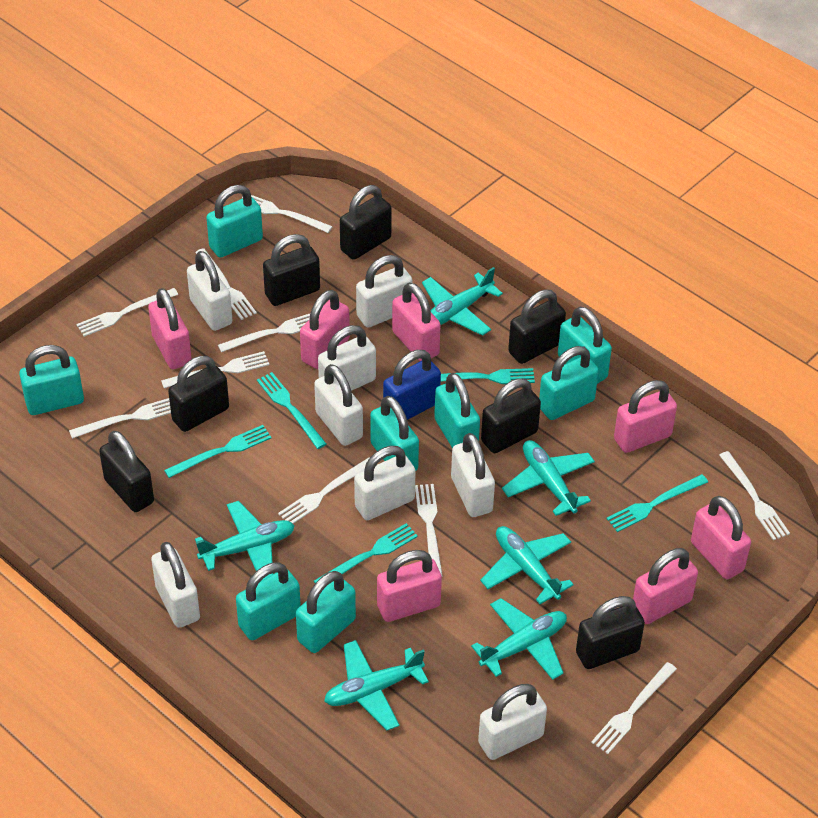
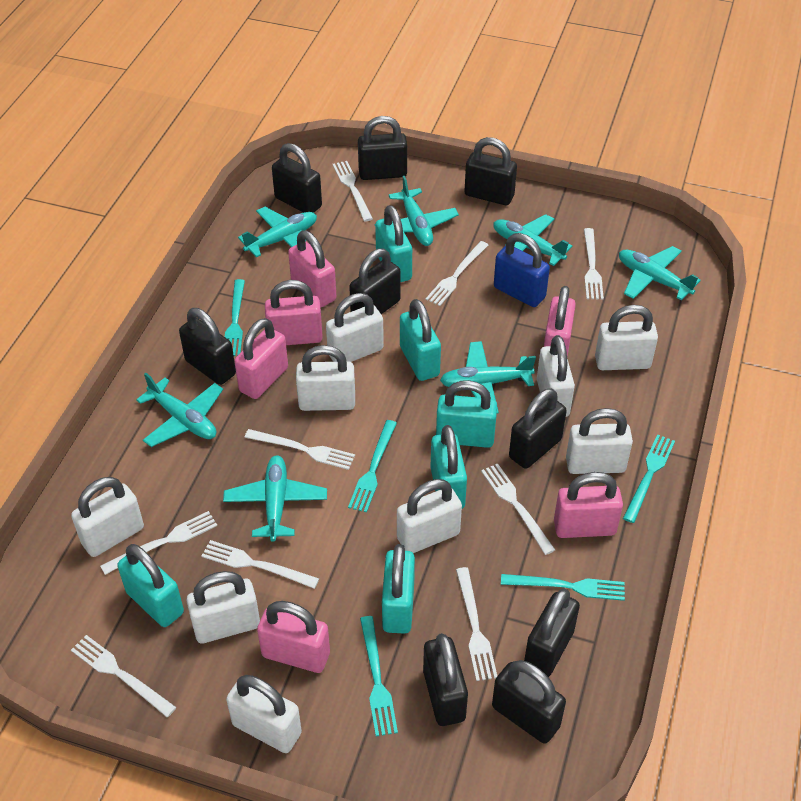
black padlock: [99,431,154,512] [168,356,229,432] [263,234,320,306] [340,185,392,260] [481,378,541,453] [508,289,566,364] [576,596,645,669] = 7 -> [179,308,236,385] [272,143,322,213] [349,248,400,314] [358,116,407,180] [423,633,468,726] [464,137,517,205] [492,660,566,744] [509,388,567,469] [524,589,580,677] = 9
pink padlock: [148,288,192,369] [300,290,350,369] [377,550,442,622] [392,283,441,361] [614,380,677,453] [633,548,698,624] [691,496,751,579] = 7 -> [234,318,288,399] [257,601,330,673] [265,280,323,345] [288,230,336,308] [544,286,576,357] [554,472,623,538] = 6
turquoise padlock: [19,345,84,415] [206,185,263,258] [236,562,301,640] [296,571,356,653] [370,396,419,470] [434,373,480,448] [539,346,599,420] [558,307,612,384] = 8 -> [117,544,184,627] [375,205,412,282] [382,544,415,634] [400,299,441,381] [430,425,467,509] [436,380,497,448] = 6
turquoise plane: [195,501,295,581] [324,640,429,730] [422,267,503,336] [471,598,567,680] [480,526,574,604] [502,440,595,516] = 6 -> [136,373,223,447] [223,455,327,542] [238,207,317,257] [389,176,459,246] [440,341,536,414] [493,214,572,266] [619,246,701,300] = 7
white fork: [69,398,171,439] [76,288,178,337] [161,351,269,388] [195,248,257,320] [218,314,310,352] [242,195,333,233] [278,457,370,524] [415,484,443,577] [591,662,677,754] [719,451,790,540] = 10 -> [71,635,176,717] [100,511,217,575] [202,540,319,589] [244,429,355,470] [333,161,373,221] [425,241,488,306] [456,567,497,681] [481,464,555,555] [584,228,604,300] = 9
white padlock: [151,542,200,628] [187,251,233,331] [314,364,363,446] [318,325,376,391] [354,446,416,520] [356,255,412,328] [451,433,495,517] [478,684,547,760] = 8 -> [71,477,144,557] [186,571,260,643] [226,675,302,753] [296,345,355,411] [326,293,384,362] [397,479,462,553] [537,335,575,417] [566,408,633,474] [595,305,658,370] = 9

